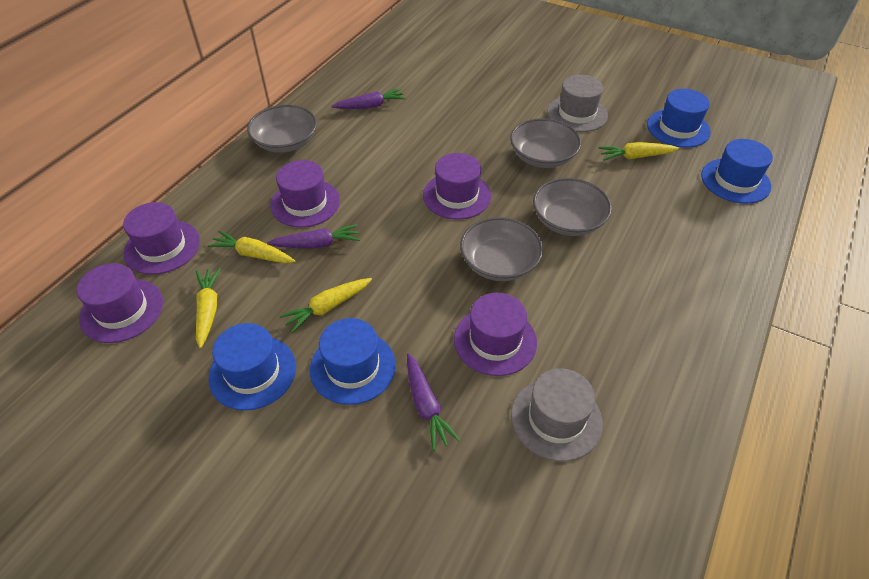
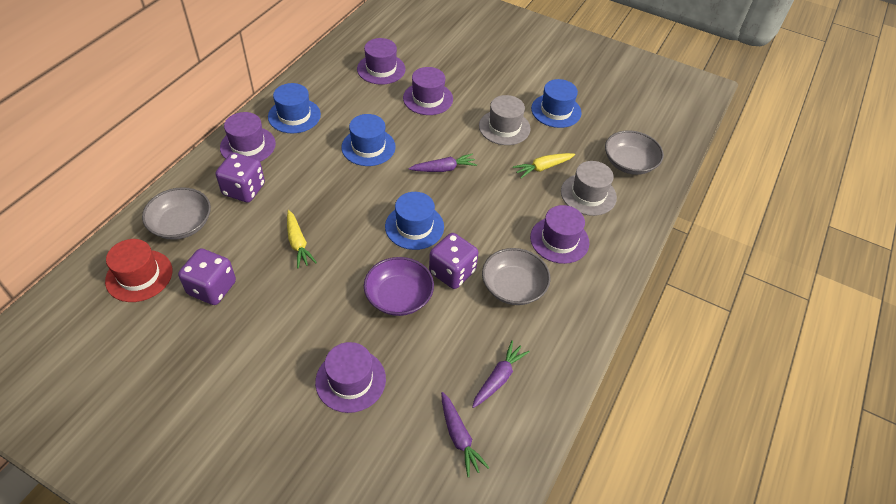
grey bowl: [247,105,317,153] [460,217,543,281] [510,118,581,168] [533,178,612,236] = 4 -> [142,187,211,240] [482,248,551,305] [605,130,664,175] = 3
purple bowl: none = 0 -> [364,257,434,316] = 1
purple dice: none = 0 -> [178,248,236,305] [216,152,265,202] [429,233,478,289] = 3
red hat: none = 0 -> [105,239,172,302] = 1
yellow carrot: [196,268,221,348] [207,231,295,263] [279,278,372,333] [598,142,679,161] = 4 -> [287,210,317,268] [513,153,575,178] = 2

